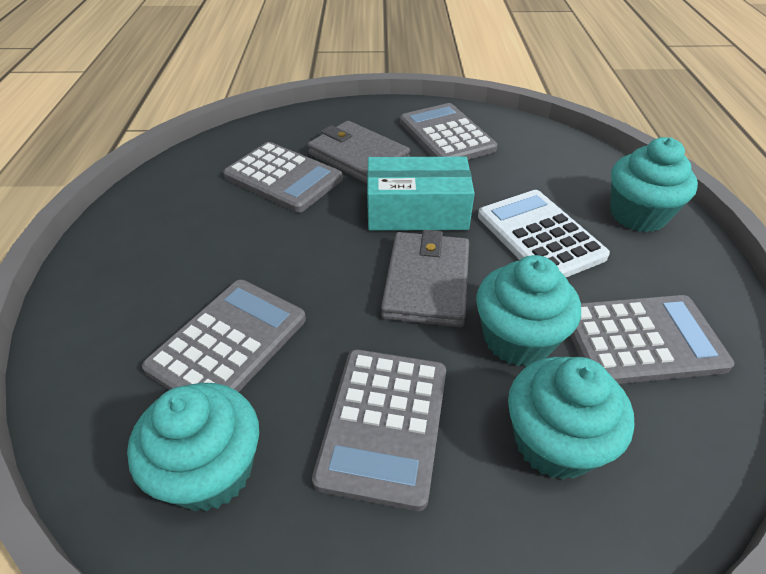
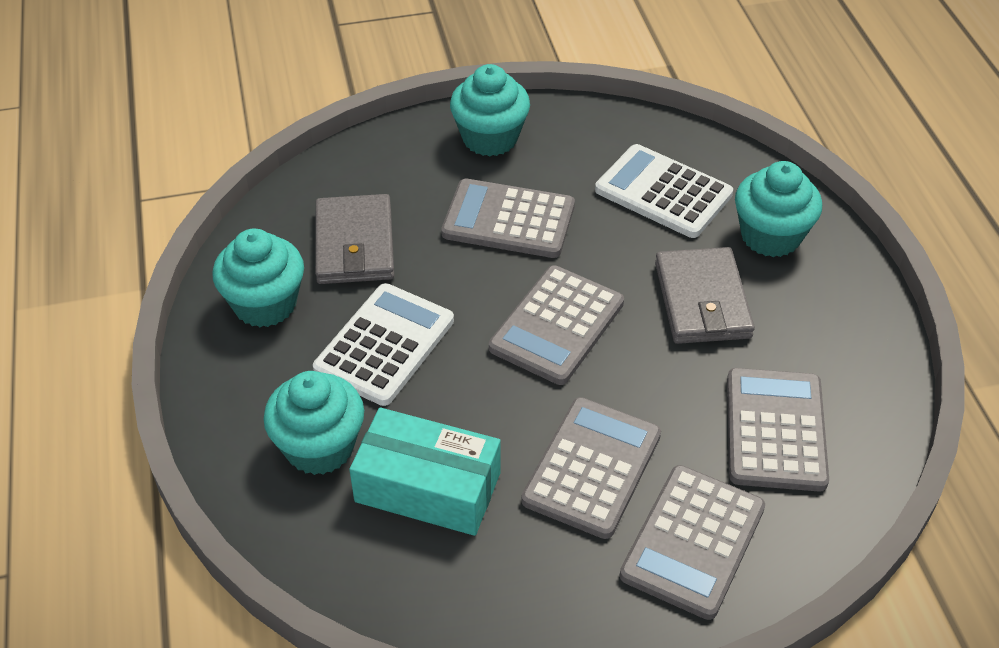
white calculator: [478,190,610,277] = 1 -> [313,283,454,406] [595,144,733,238] = 2

